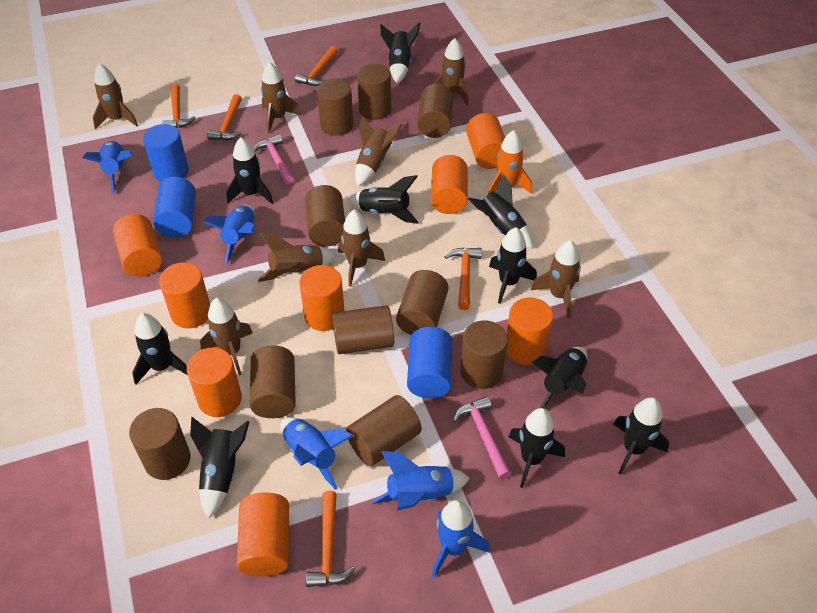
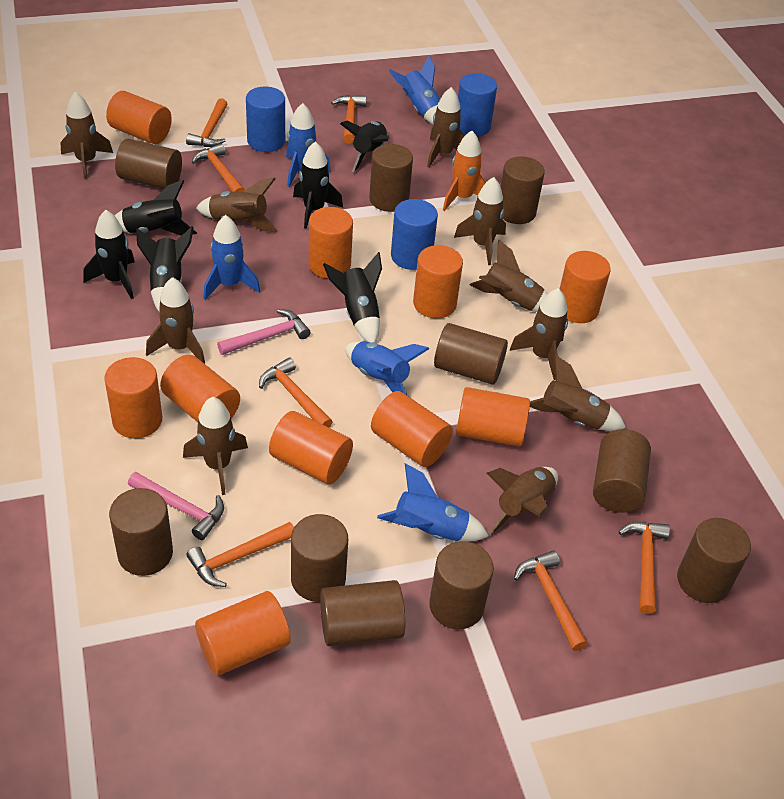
black rocket: [132,313,188,385] [190,417,249,519] [226,137,273,204] [348,175,419,224] [380,23,420,84] [468,174,533,248] [489,227,537,304] [509,408,565,488] [531,347,587,408] [614,397,669,475] = 10 -> [84,210,135,299] [114,180,197,236] [136,226,194,312] [293,141,343,229] [323,252,382,343] [340,121,390,172] = 6
brown rocket: [93,63,138,129] [200,298,253,375] [258,233,337,282] [261,62,302,134] [338,210,385,287] [355,115,402,186] [433,38,469,106] [531,240,581,318] = 8 -> [60,92,113,179] [146,277,205,364] [183,397,248,495] [196,177,278,232] [427,87,465,167] [454,177,506,265] [470,239,548,312] [486,467,558,535] [509,288,568,380] [530,355,626,431] = 10
orange cylinder: [113,214,162,277] [159,263,210,328] [187,347,242,417] [237,493,289,576] [299,265,345,331] [431,155,468,214] [466,113,505,169] [506,297,553,365] = 8 -> [104,357,162,438] [106,91,172,144] [160,355,240,422] [195,591,291,676] [269,411,353,484] [308,207,353,279] [371,391,453,467] [413,245,463,318] [456,387,530,447] [560,251,611,323] = 10
orange hammer: [162,84,195,128] [207,94,242,141] [295,46,338,86] [306,491,355,587] [445,248,482,310] = 5 -> [186,98,227,147] [186,522,294,587] [192,143,245,192] [259,358,332,427] [331,95,367,144] [514,550,587,651] [619,522,670,614] = 7

